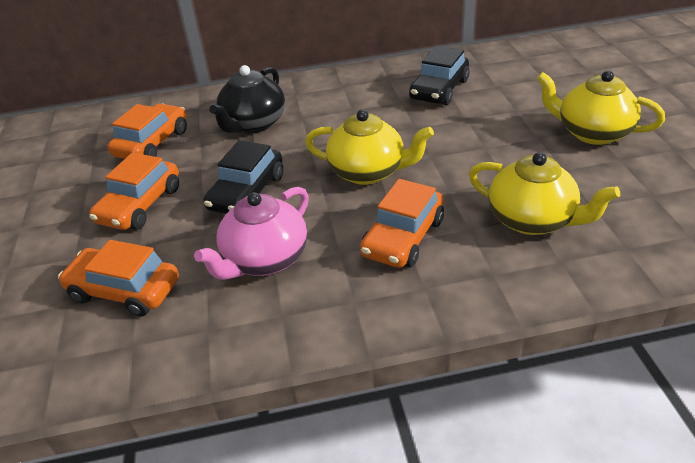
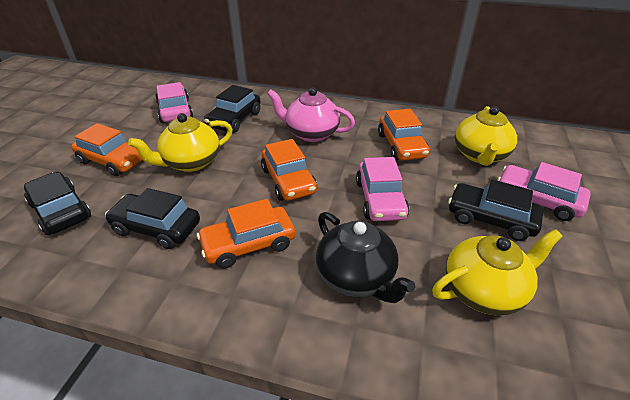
black car: [203,140,283,214] [409,46,470,105] = 2 -> [24,171,91,235] [105,188,200,249] [204,85,261,133] [448,179,543,241] = 4
pink car: none = 0 -> [155,82,193,123] [356,157,409,221] [497,162,591,221] = 3

